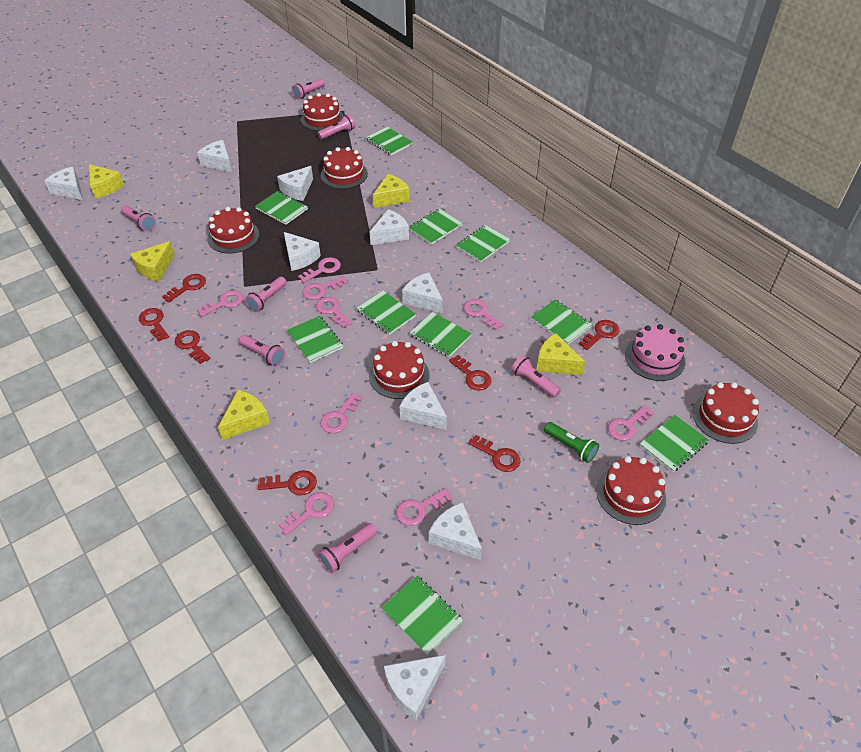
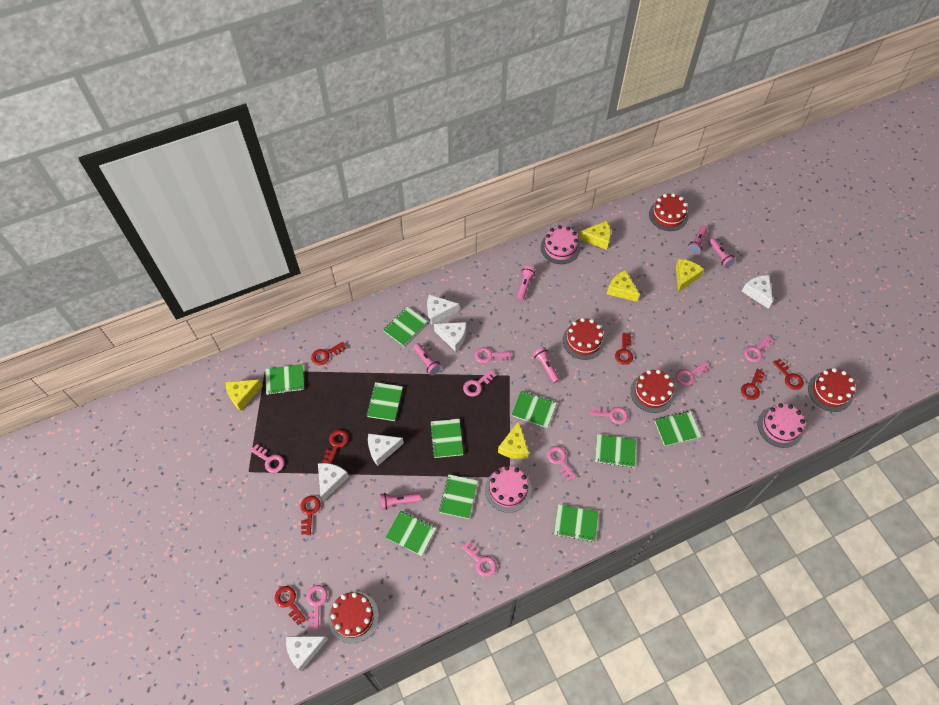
green flashlight: [544,422,599,463] = 1 -> none = 0
pink cake: [625,324,686,381] = 1 -> [485,466,532,513] [541,225,580,264] [758,403,805,448] = 3
pink flashlight: [121,205,156,232] [239,335,285,366] [245,277,287,312] [292,79,325,100] [318,114,355,140] [318,523,377,573] [511,355,561,398] = 7 -> [380,493,421,510] [413,343,442,375] [517,266,536,301] [533,347,560,383] [687,226,708,255] [709,238,736,268] = 6
red cake: [207,207,259,253] [301,93,344,131] [321,147,368,189] [369,341,430,399] [596,456,666,525] [692,382,759,444] = 6 -> [328,591,379,643] [563,318,605,360] [630,370,675,413] [649,193,688,231] [808,368,855,412] = 5
white cheese: [45,166,83,200] [197,140,232,172] [277,166,313,201] [284,232,321,271] [370,209,409,245] [384,655,446,721] [400,382,447,430] [402,273,443,314] [429,502,482,560] = 9 -> [286,636,328,672] [318,463,349,502] [368,433,404,466] [427,295,459,325] [434,322,466,352] [742,275,773,309] = 6

